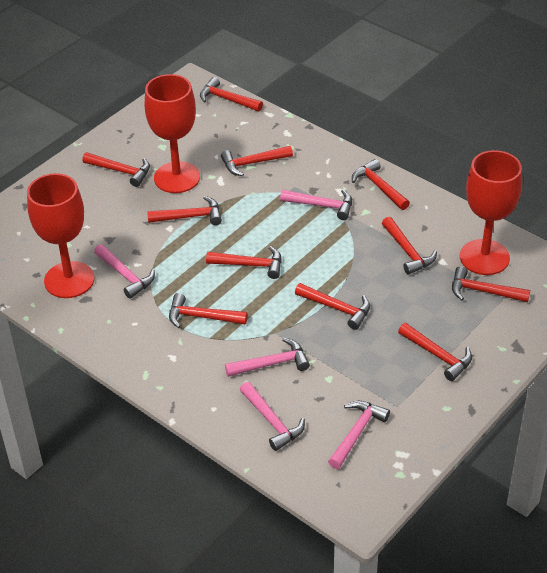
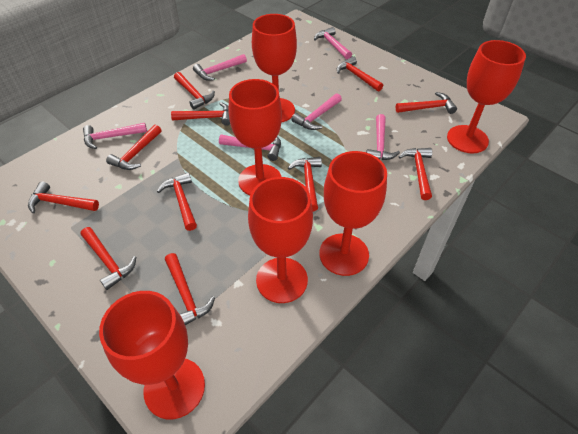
pink hammer: [94,244,155,299] [225,338,310,377] [240,382,305,451] [280,190,352,220] [328,401,390,469] = 5 -> [83,123,147,149] [193,54,247,81] [219,134,281,161] [291,93,342,130] [314,27,352,59] [366,114,400,160] = 6
red goblet: [27,173,94,298] [145,74,200,193] [460,150,522,275] = 3 -> [99,291,205,419] [229,79,282,195] [248,177,313,303] [252,14,297,123] [319,151,387,276] [447,40,526,153] = 6

